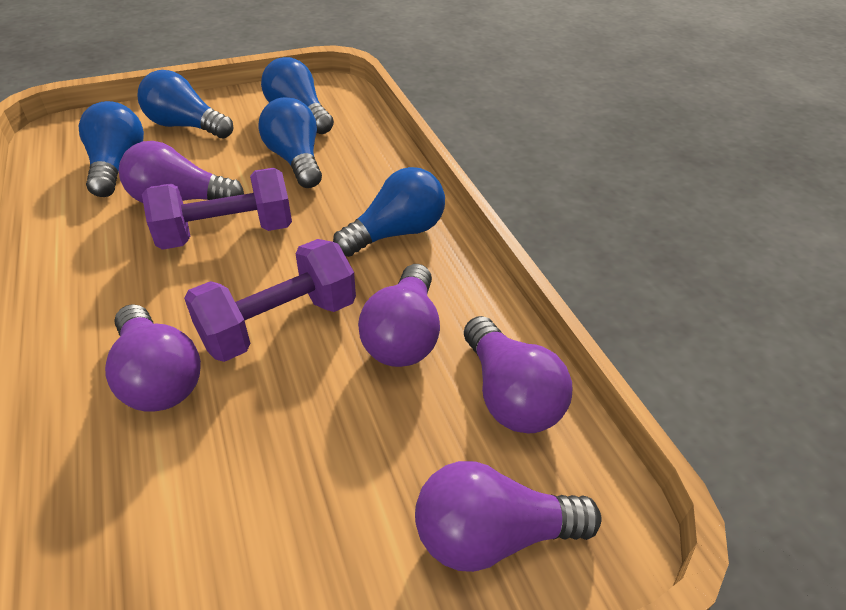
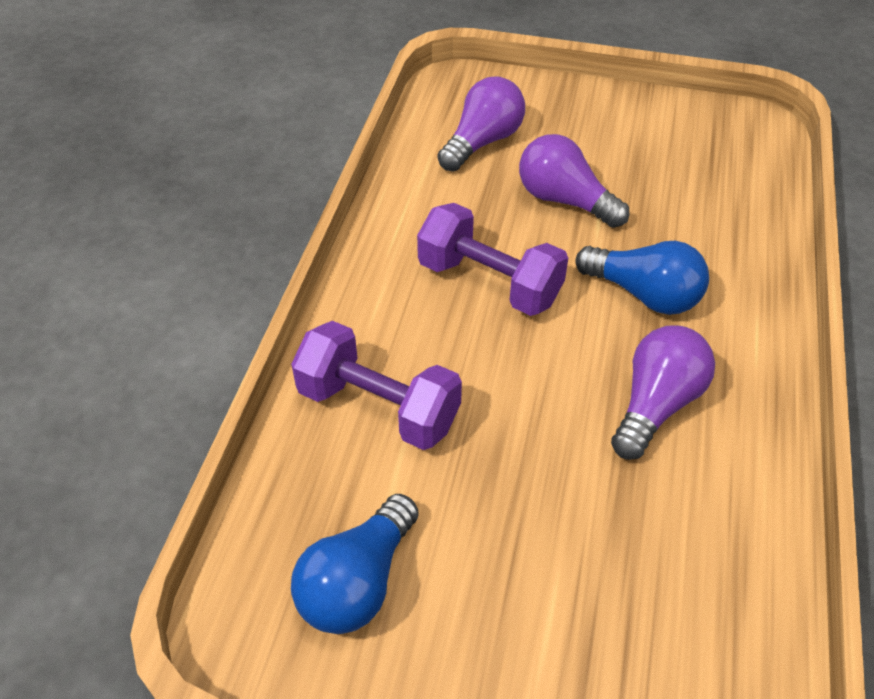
blue light bulb: [79,101,144,197] [138,70,233,138] [258,97,322,188] [261,57,334,134] [333,167,445,257] = 5 -> [291,494,419,634] [575,241,709,315] = 2
purple light bulb: [105,304,201,412] [119,141,244,203] [358,264,440,367] [415,461,601,572] [464,316,572,433] = 5 -> [438,76,525,171] [519,134,629,228] [611,326,715,460] = 3

